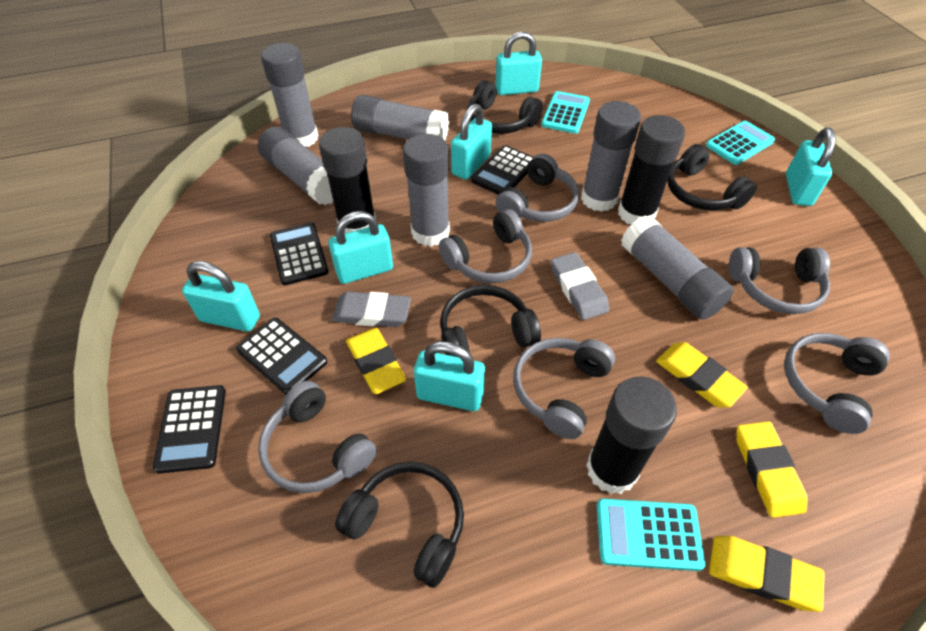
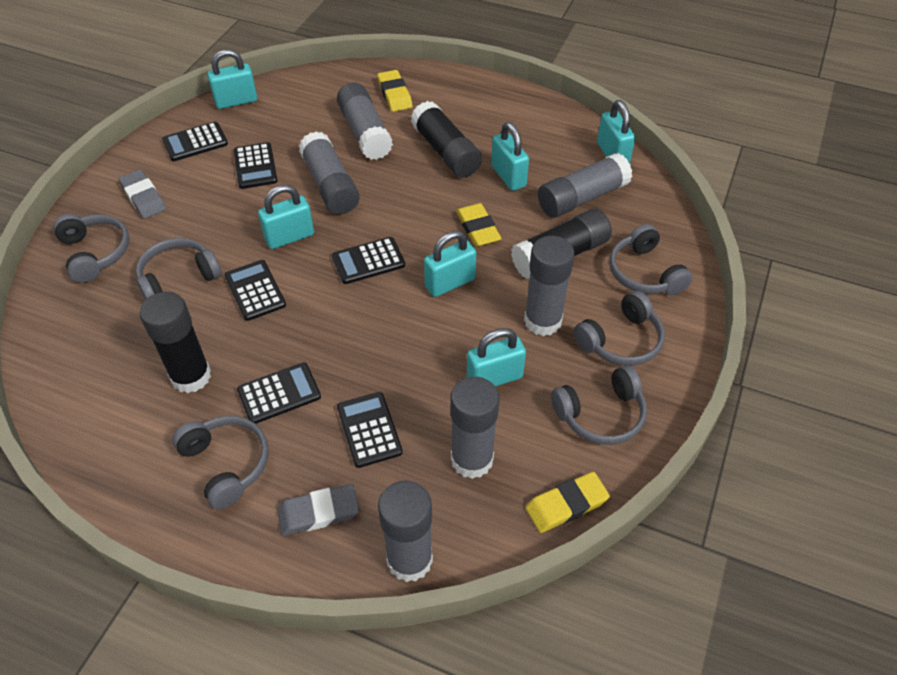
black calculator: [153,385,226,474] [236,318,327,395] [270,222,329,285] [471,145,533,195] = 4 -> [162,122,228,161] [225,260,286,321] [234,142,278,189] [237,362,321,424] [332,237,405,284] [337,392,403,468] = 6
black headphones: [335,462,464,588] [440,285,541,357] [467,80,543,134] [667,144,757,211] = 4 -> none = 0
turquoise calculator: [541,91,590,134] [597,499,705,571] [706,121,775,165] = 3 -> none = 0
yellow eraser: [346,328,406,394] [656,342,748,408] [709,536,825,612] [737,421,808,518] = 4 -> [377,70,412,112] [456,203,502,247] [525,472,610,533] = 3

